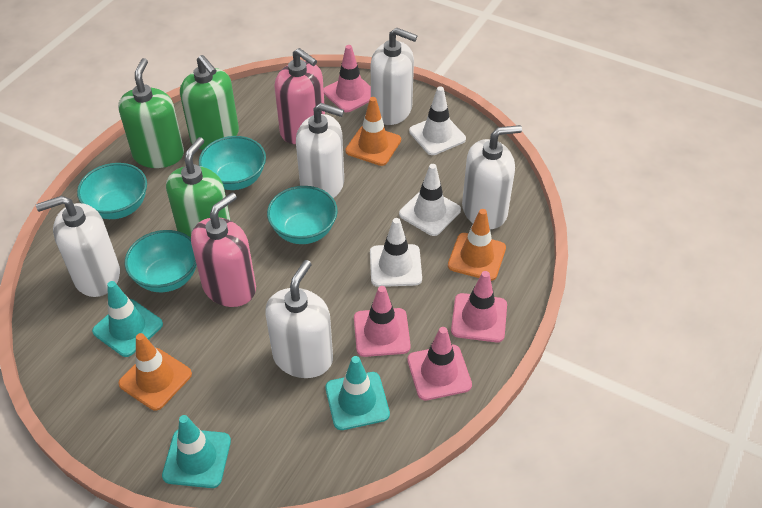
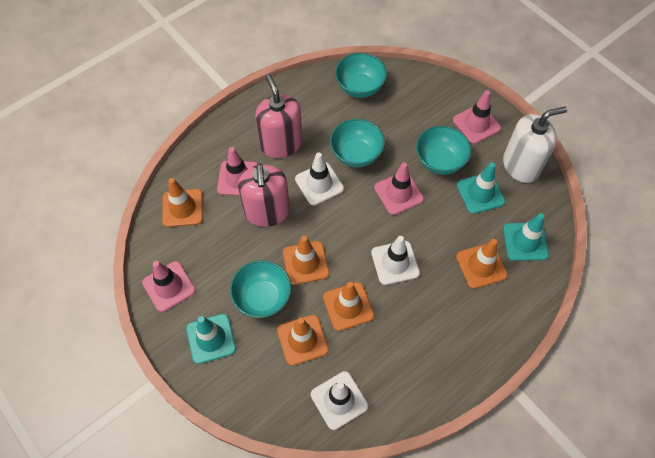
green soap dispenser: [118,58,184,168] [166,137,230,237] [180,55,239,150] = 3 -> none = 0
orange traffic cone: [118,333,192,410] [345,97,401,166] [448,209,506,281] = 3 -> [162,178,203,227] [277,315,329,366] [283,236,329,285] [323,282,374,331] [456,239,508,289] = 5
white soap dispenser: [36,196,120,297] [265,260,333,378] [296,103,344,198] [371,28,417,125] [462,125,522,229] = 5 -> [503,107,567,183] = 1

